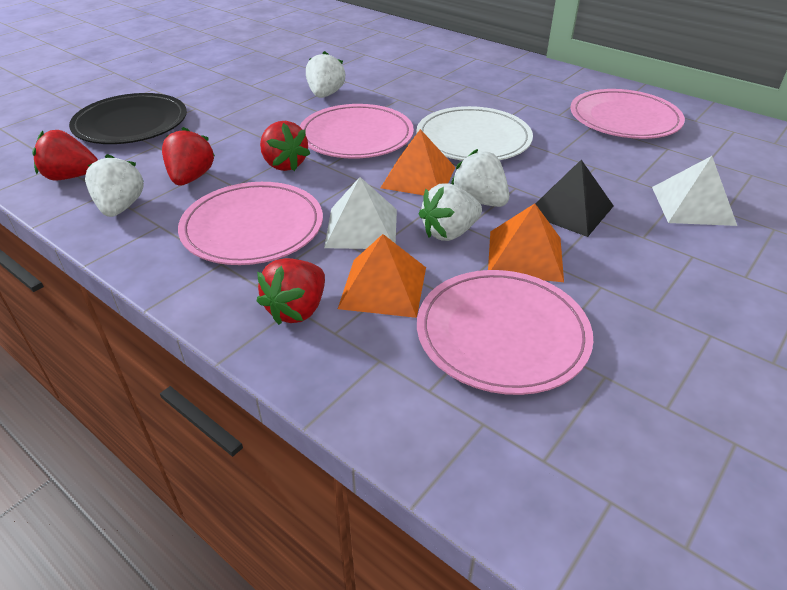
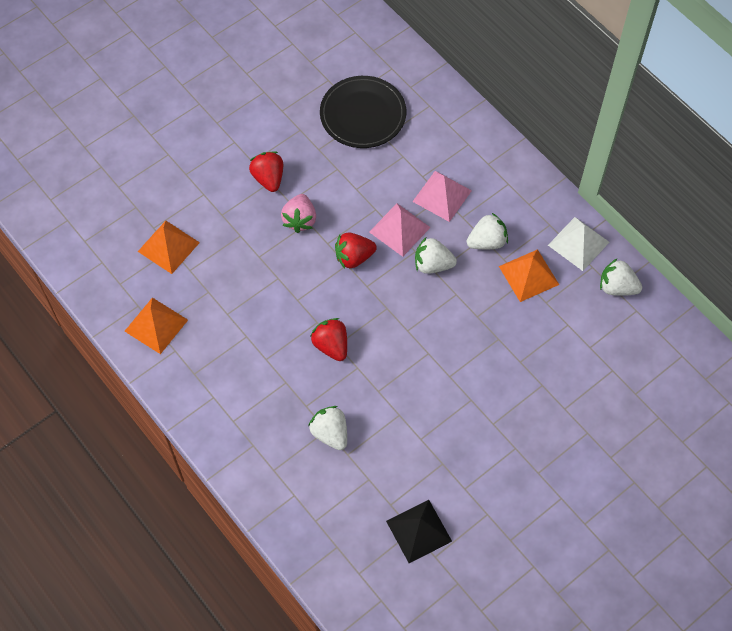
pink plate: [178,182,323,265] [300,104,414,159] [417,270,593,395] [570,89,685,139] = 4 -> none = 0
pink pyramid: none = 0 -> [369,203,431,257] [412,171,472,222] = 2
pink strawberry: none = 0 -> [281,194,316,233] = 1
red strawberry: [33,130,98,180] [162,127,215,186] [257,258,325,325] [260,121,311,171] = 4 -> [249,151,283,192] [310,318,347,361] [335,232,377,269] = 3
white plate: [416,106,533,161] = 1 -> none = 0
white pyramid: [324,177,397,249] [652,156,737,226] = 2 -> [548,217,609,271] = 1

